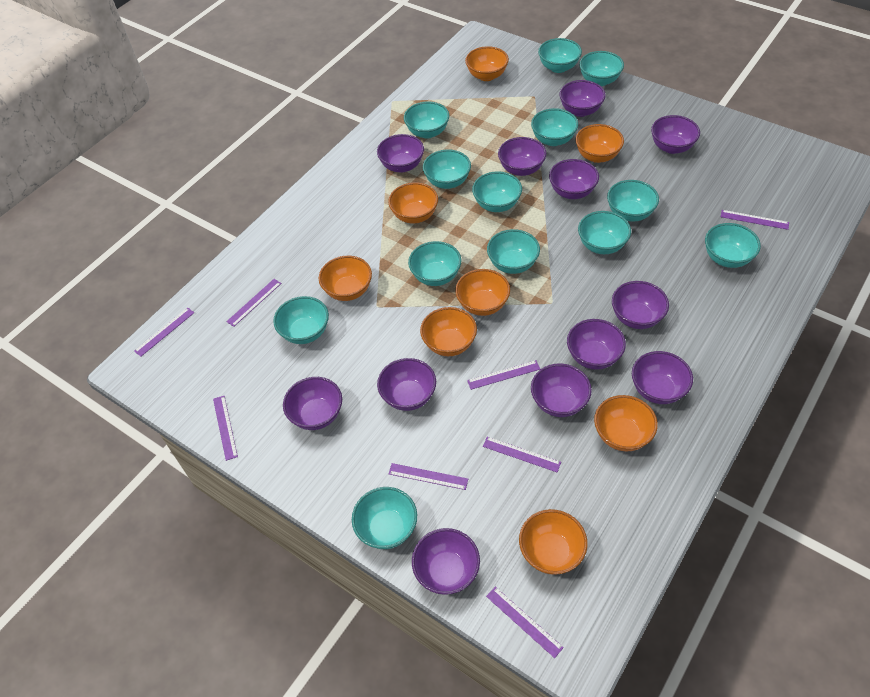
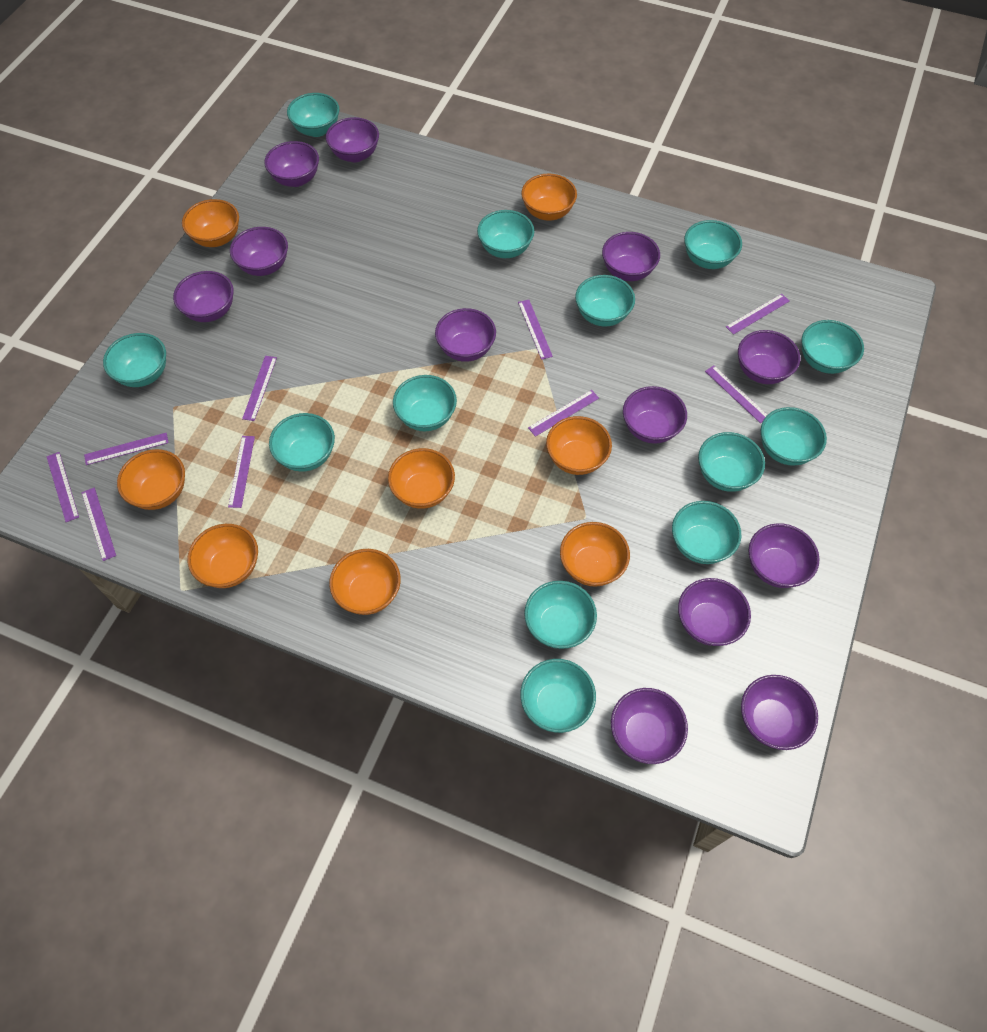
purple ruler: [134,307,194,357] [213,396,238,461] [226,279,282,327] [389,463,468,490] [467,360,540,390] [483,437,561,472] [486,587,564,658] [721,210,789,230] = 8 -> [47,452,79,522] [81,488,116,561] [84,433,169,465] [228,436,255,508] [242,356,277,421] [518,300,553,360] [528,390,599,437] [705,365,767,423] [726,294,790,335] = 9

